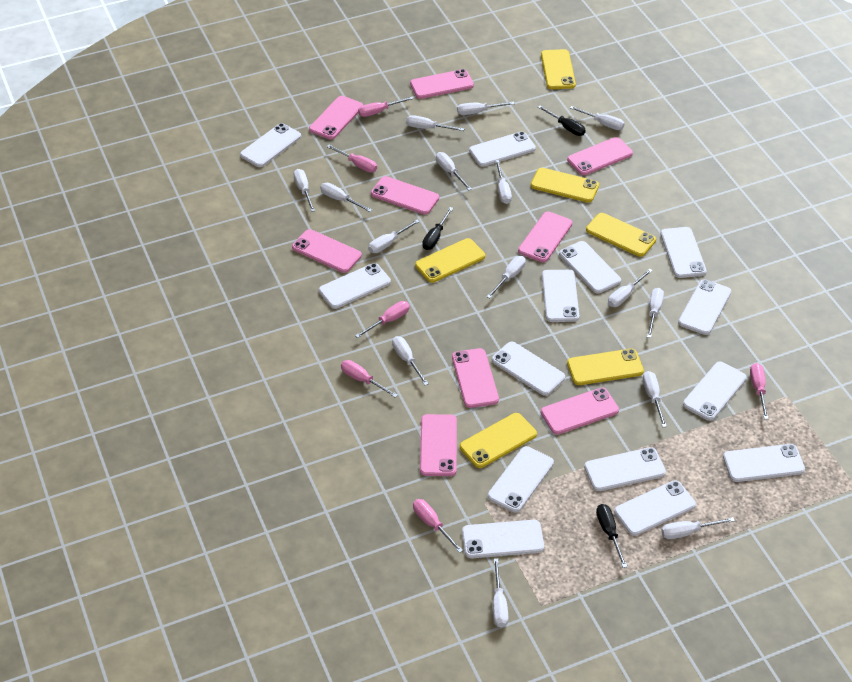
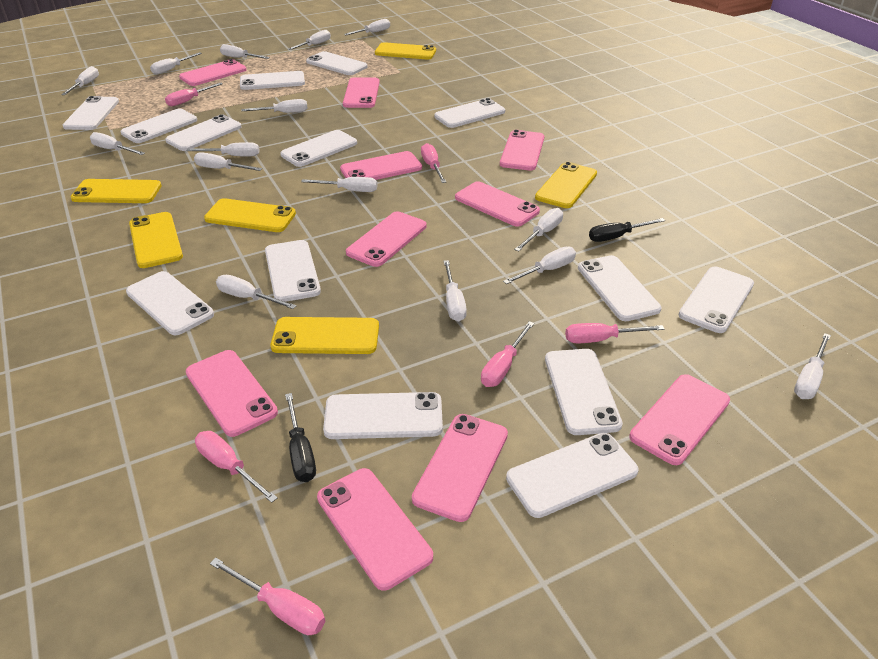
black screwdriver: [422,207,453,250] [538,106,586,136] [596,504,627,568] = 3 -> [285,393,316,482] [589,218,665,242] = 2
pink phone: [292,229,362,273] [309,96,363,140] [371,176,439,215] [410,69,474,99] [420,414,457,476] [452,348,499,408] [518,211,573,262] [541,388,619,435] [567,137,633,175] = 9 -> [179,59,247,86] [186,350,278,437] [317,468,433,591] [340,151,422,180] [343,77,380,108] [346,211,426,267] [412,414,508,522] [455,181,540,227] [500,130,544,170] [629,374,730,465] = 10

